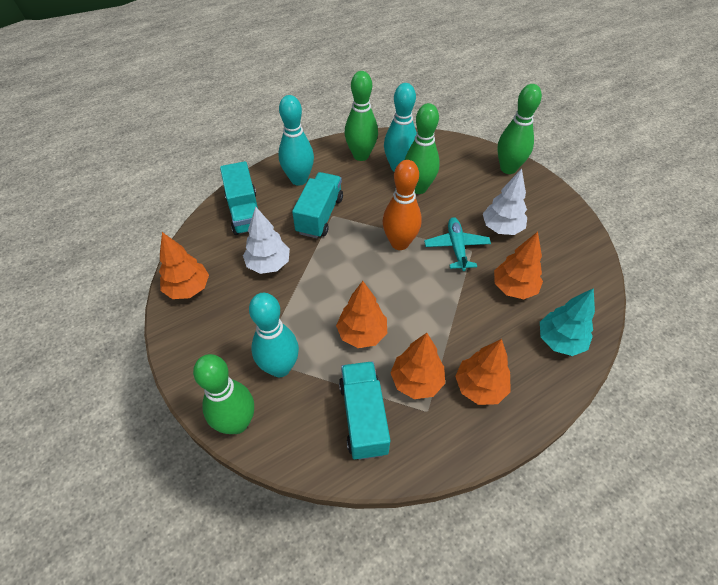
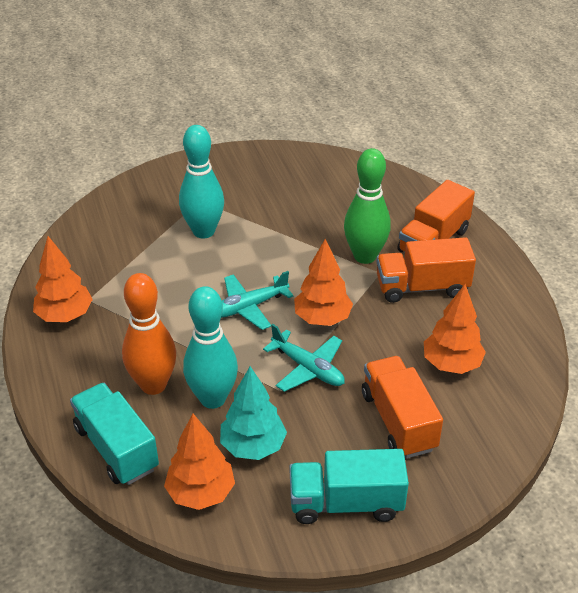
green bowling pin: [193,354,254,434] [345,71,378,161] [405,103,440,194] [497,84,542,174] = 4 -> [344,148,391,264] = 1
orange tree: [159,232,209,299] [336,281,387,348] [391,333,445,399] [455,339,511,405] [494,232,543,299] = 5 -> [33,236,93,322] [164,414,235,510] [294,239,353,326] [424,284,486,374] = 4
orange truck: none = 0 -> [362,356,443,458] [376,237,476,303] [397,180,475,253] = 3
turquoise bowling pin: [249,293,299,377] [279,95,314,186] [384,83,417,172] = 3 -> [179,125,224,238] [183,286,238,409] = 2
turquoise plane: [424,217,491,271] = 1 -> [221,271,294,330] [263,324,345,392] = 2
turquoise truck: [220,161,258,235] [292,172,343,238] [339,361,390,460] = 3 -> [70,383,159,485] [290,449,409,524] = 2
white tree: [243,206,290,274] [483,169,527,235] = 2 -> none = 0

